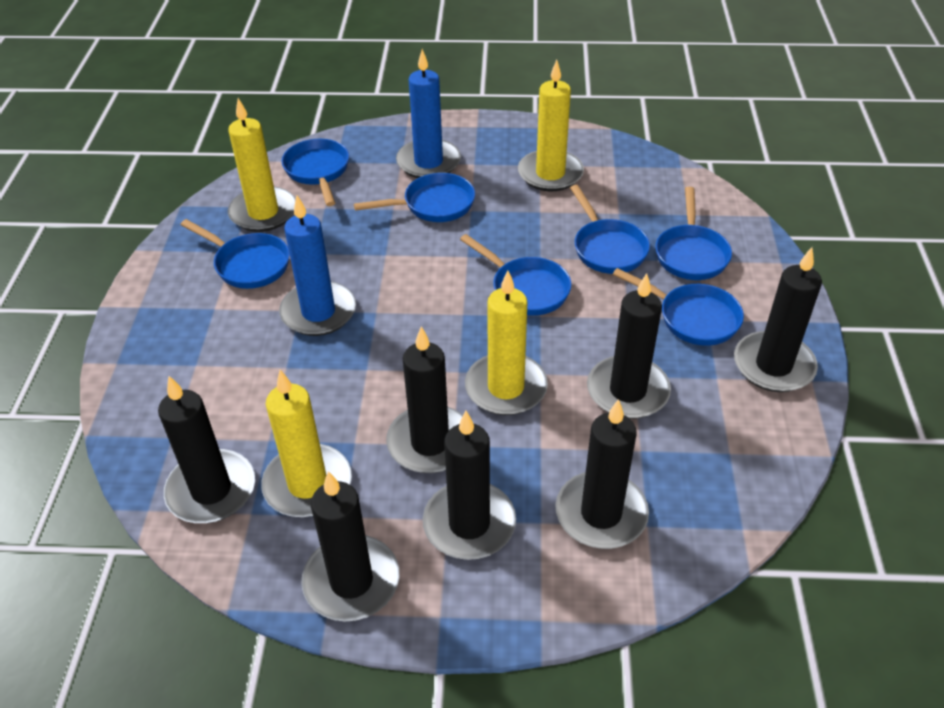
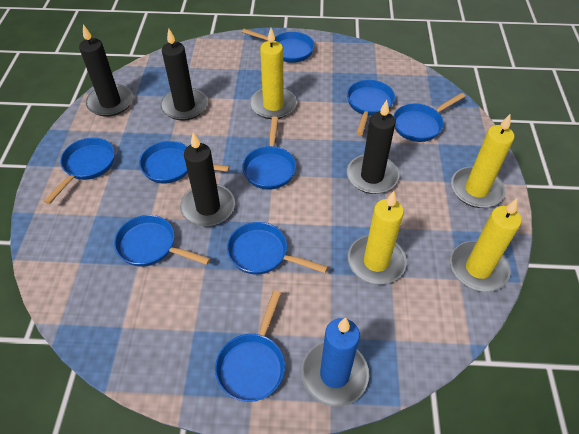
black candle: [158,376,255,523] [301,471,399,622] [386,327,463,473] [423,411,516,560] [555,399,649,549] [587,273,671,419] [734,247,822,392] = 7 -> [79,24,133,117] [161,29,208,121] [180,132,235,226] [347,100,399,194] = 4
blue candle: [279,196,356,336] [396,49,461,178] = 2 -> [301,318,369,406] = 1
blue pan: [181,219,290,289] [282,139,349,206] [354,173,475,222] [460,234,572,316] [570,185,650,274] [613,268,744,346] [655,187,732,280] = 7 -> [44,137,115,204] [114,215,211,267] [139,141,230,184] [215,290,285,402] [227,222,328,275] [242,29,315,63] [242,116,296,190] [347,80,395,135] [393,93,465,142] = 9

